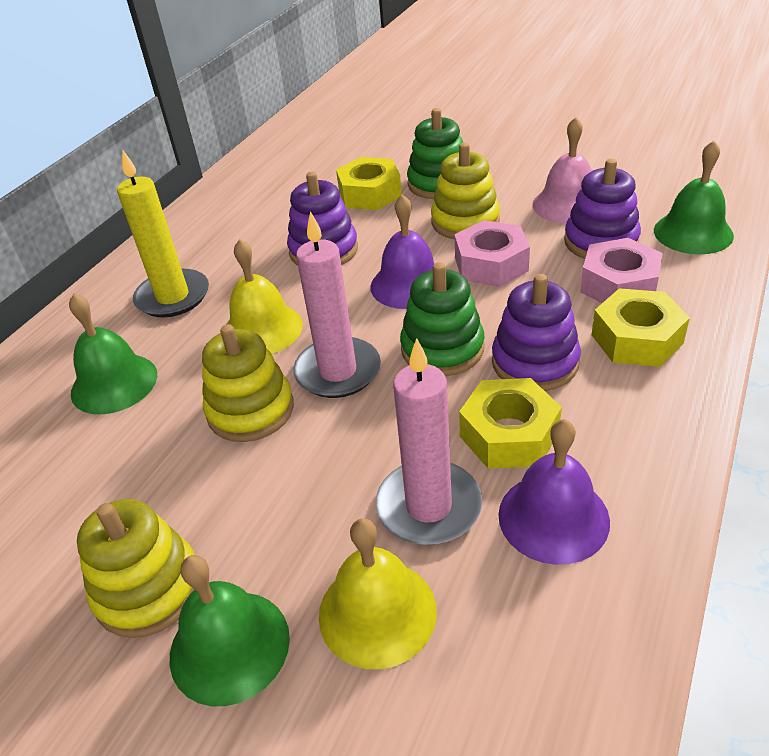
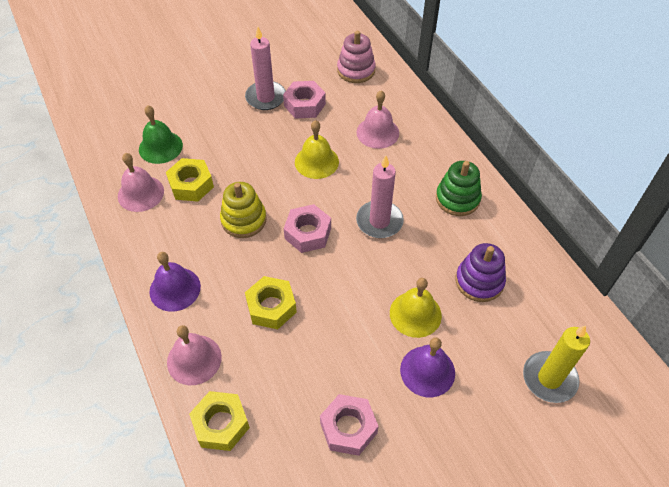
green bell: [69,293,157,415] [170,555,290,706] [654,140,734,254] = 3 -> [139,105,183,164] = 1
green stacking toy: [400,262,485,376] [407,108,463,199] = 2 -> [436,161,482,216] = 1
pink bell: [533,117,592,224] = 1 -> [118,153,164,212] [167,325,222,385] [357,90,399,149] = 3
pink nut: [454,220,530,287] [580,238,663,303] = 2 -> [283,81,326,119] [284,204,331,253] [320,394,379,456] = 3
pink stacking toy: none = 0 -> [337,31,376,83] = 1
purple stacking toy: [287,172,358,265] [492,274,581,391] [564,159,641,259] = 3 -> [456,243,506,302] = 1
yellow stacking toy: [77,499,195,638] [202,324,294,442] [431,143,500,239] = 3 -> [220,182,267,238] = 1

